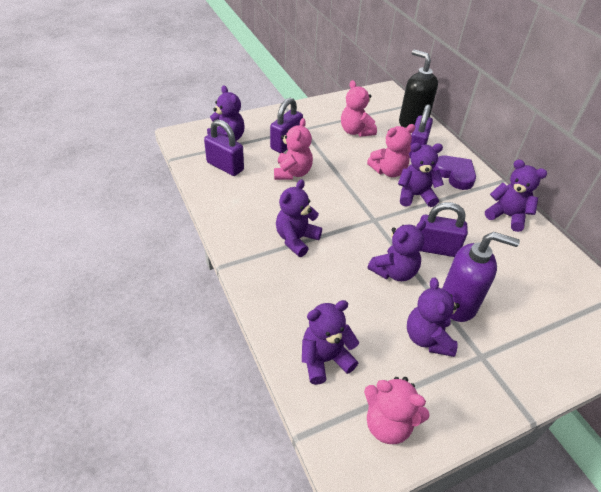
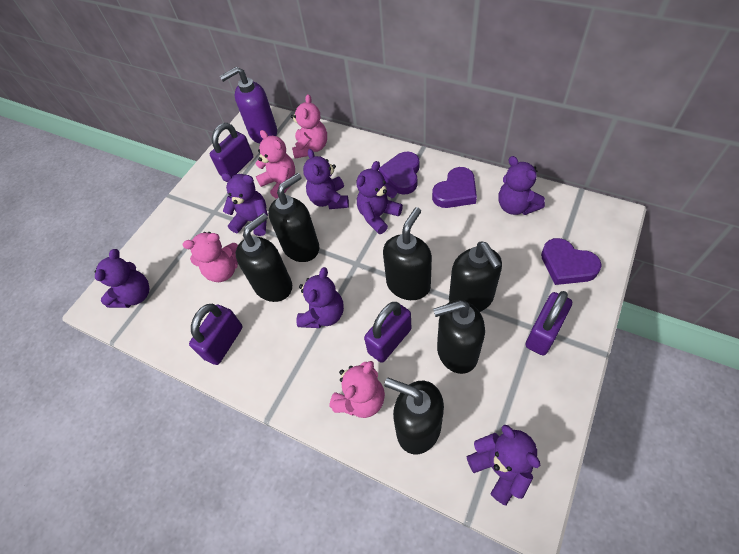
black soap dispenser: [399,49,438,128] = 1 -> [236,213,292,302] [268,173,319,262] [383,207,432,300] [384,378,444,454] [433,300,485,374] [449,242,502,312] = 6
purple heart: [433,156,476,190] = 1 -> [379,151,420,195] [432,167,477,208] [541,238,602,285] = 3

